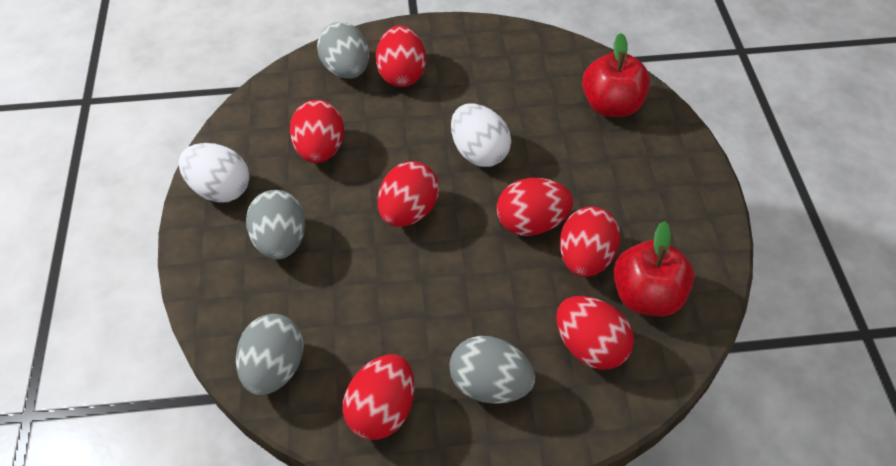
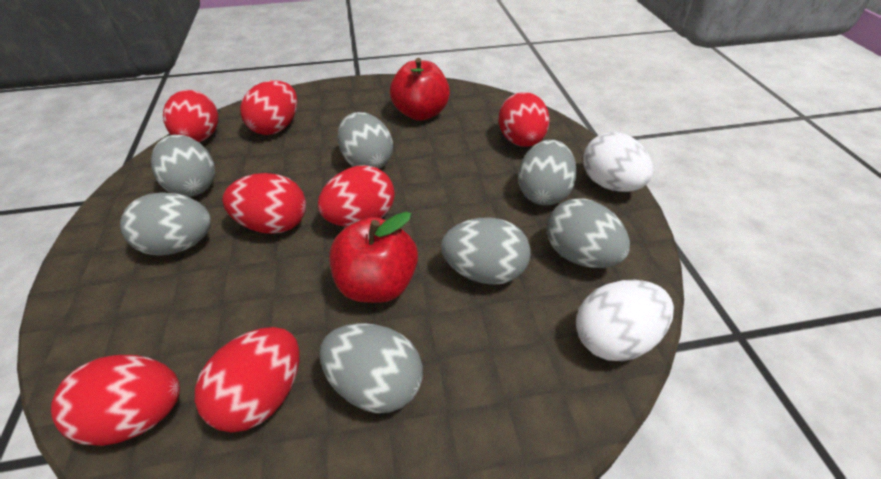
grey egg: [236,314,304,395] [246,190,306,260] [317,22,369,79] [450,336,535,404] = 4 -> [120,193,211,256] [151,135,215,197] [319,323,423,413] [338,112,393,169] [441,217,531,285] [518,139,577,205] [547,198,630,268] = 7

